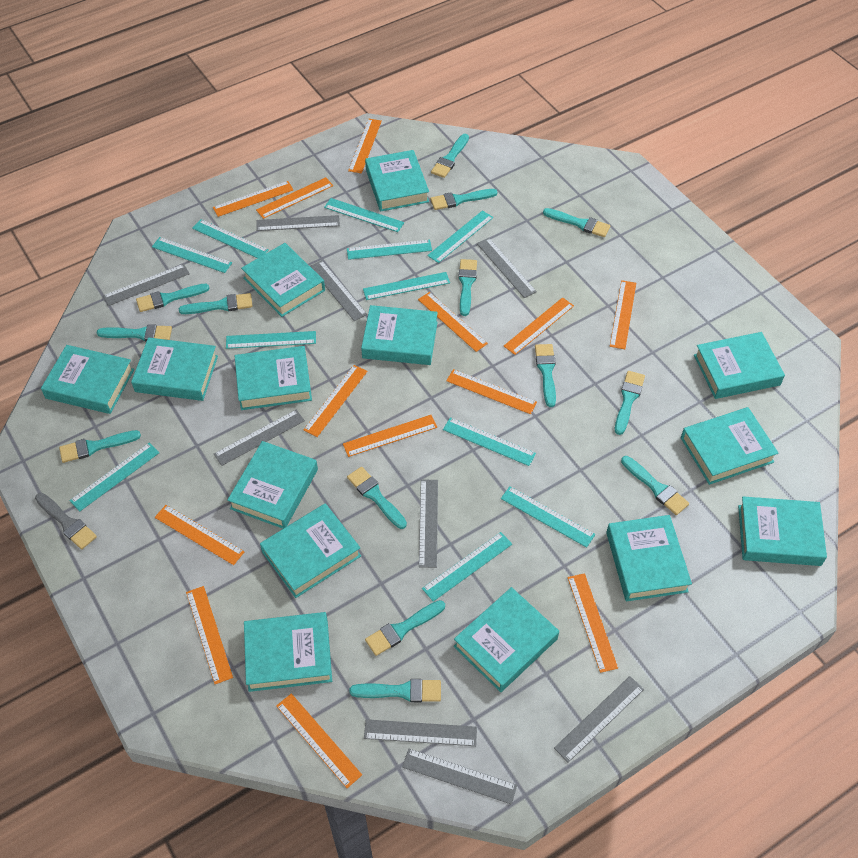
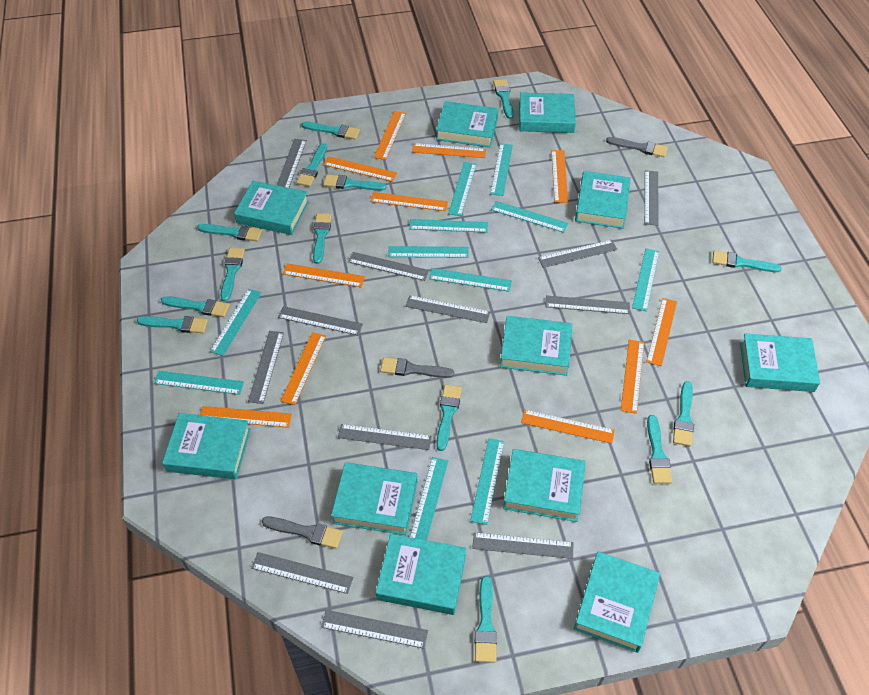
grey brush: [35,493,97,549] = 1 -> [262,516,343,549] [380,357,454,378] [606,137,668,157] = 3
grey ruler: [103,264,190,306] [214,410,305,466] [256,215,340,231] [310,260,367,321] [364,719,477,746] [402,749,517,804] [419,480,438,568] [477,238,537,298] [554,676,644,763] = 9 -> [248,331,284,404] [251,552,353,594] [277,139,307,188] [278,306,363,335] [321,610,428,649] [338,424,432,450] [348,252,429,281] [405,295,490,323] [472,532,573,559] [538,240,618,268] [545,295,630,314] [645,170,659,226] = 12
orange ruler: [155,505,244,565] [186,586,233,684] [213,181,294,217] [256,177,333,219] [276,693,362,788] [304,365,367,437] [343,415,437,457] [348,119,382,173] [418,292,488,352] [446,369,537,414] [504,297,574,355] [567,573,618,673] [610,280,636,349] = 13 -> [200,406,292,428] [281,332,326,405] [283,263,365,287] [324,156,397,182] [370,192,448,211] [374,111,406,160] [412,143,486,158] [521,410,615,444] [551,150,568,203] [621,340,644,414] [646,298,677,366] = 11
turquoise book: [41,345,134,414] [131,337,218,401] [227,441,318,529] [235,346,312,410] [241,243,325,317] [244,612,332,692] [260,503,361,598] [361,305,438,365] [365,150,429,212] [453,587,559,692] [606,515,692,601] [681,407,778,485] [694,332,785,399] [738,496,827,566] = 14 -> [162,413,251,479] [234,181,309,235] [331,462,417,535] [376,534,466,615] [436,101,498,147] [500,316,573,376] [503,449,586,522] [519,92,576,133] [574,551,660,653] [575,171,631,229] [740,334,820,392] = 11

